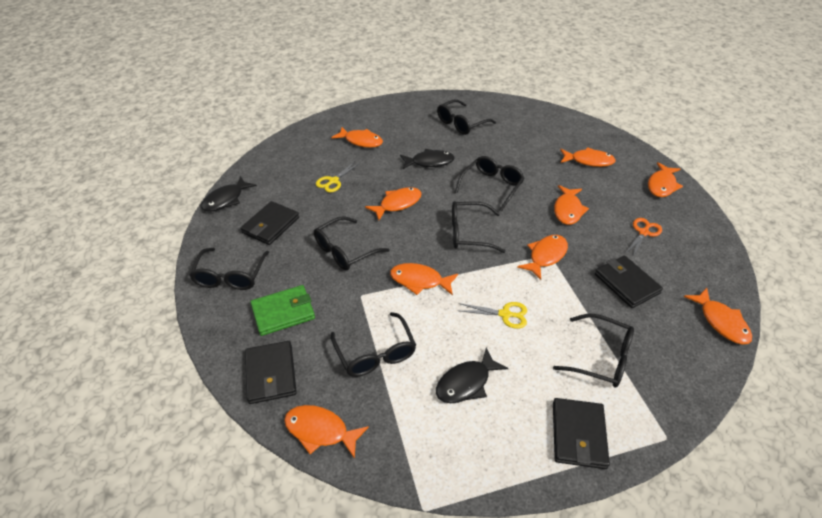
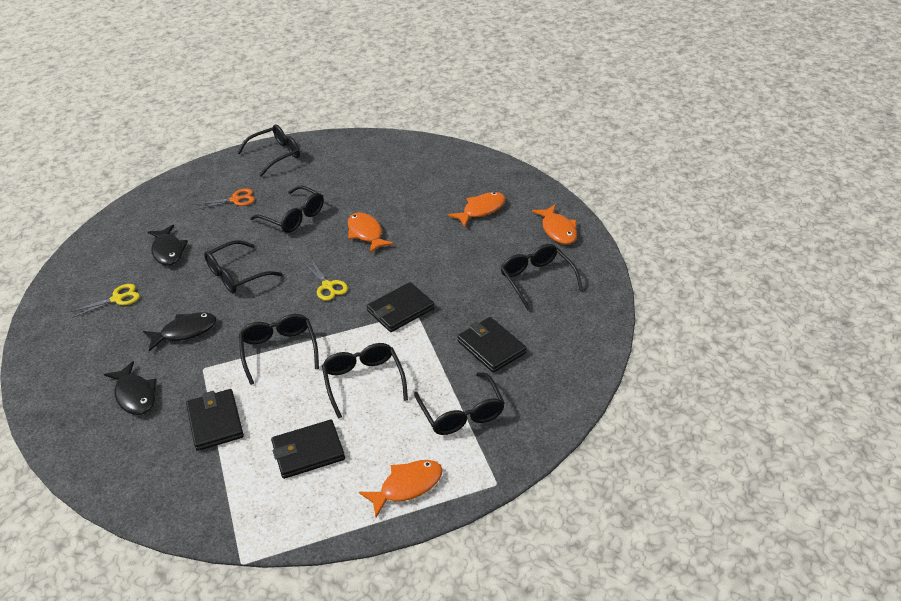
green wallet: [250,285,315,336] = 1 -> none = 0
orange fish: [284,405,369,459] [331,127,383,148] [365,187,422,220] [390,263,458,295] [517,235,568,280] [554,185,589,225] [560,147,616,167] [648,162,683,197] [684,288,752,344] = 9 -> [348,213,394,253] [359,460,443,518] [448,192,505,227] [532,204,577,244] = 4

